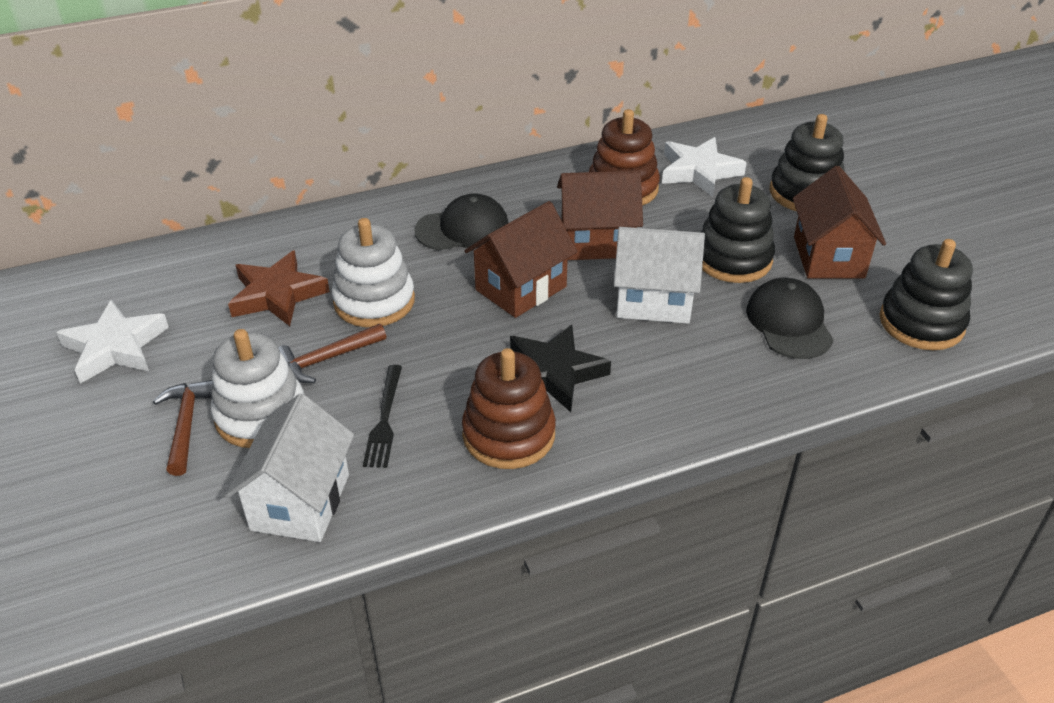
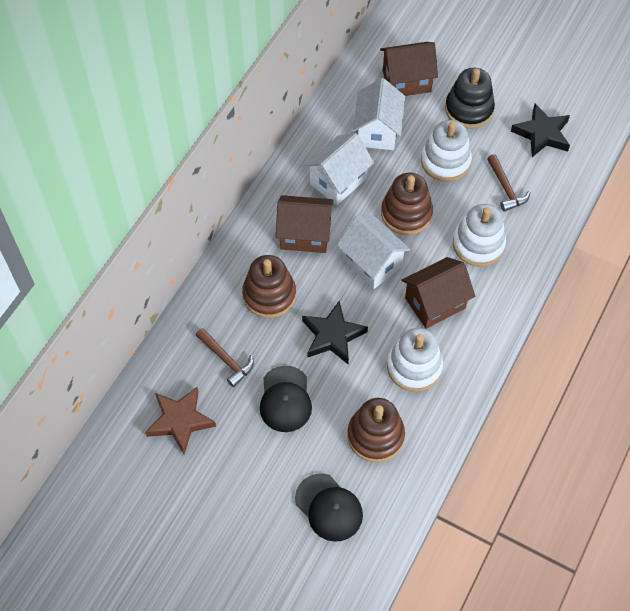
black fork: [363,365,402,468] = 1 -> none = 0
black stacking toy: [701,177,775,283] [770,114,845,211] [880,239,973,350] = 3 -> [445,68,495,129] = 1
black star: [510,325,611,412] = 1 -> [302,301,368,364] [511,104,570,157] = 2
brown stacking toy: [462,348,556,469] [589,109,660,206] = 2 -> [242,255,296,318] [348,398,405,462] [381,173,433,235] = 3
white house: [225,394,354,542] [614,227,705,324] = 2 -> [304,133,374,205] [337,215,411,289] [353,78,405,150] = 3
white stacking toy: [211,329,304,448] [332,218,415,327] = 2 -> [387,328,443,392] [421,120,472,182] [453,204,506,267] = 3
white star: [56,300,169,384] [662,137,747,197] = 2 -> none = 0

